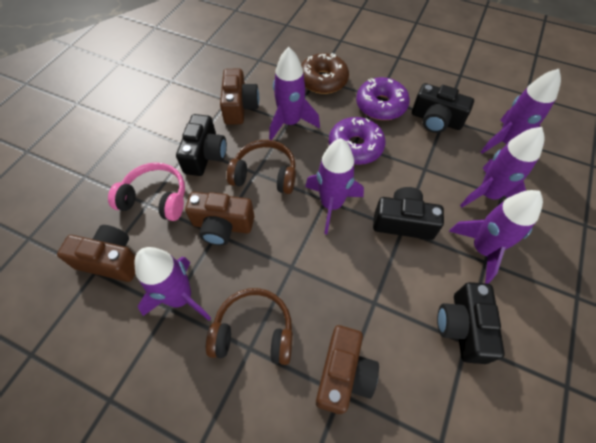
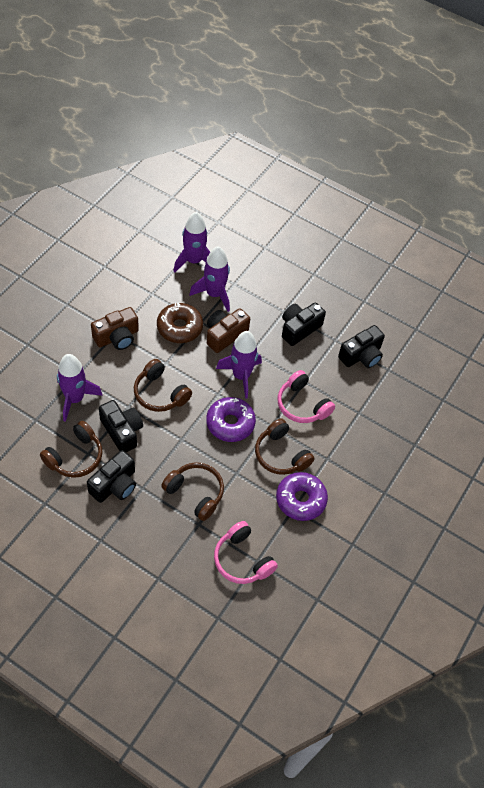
brown camera: [57,225,135,282] [185,192,254,245] [220,69,259,125] [316,325,379,414] = 4 -> [91,307,139,350] [207,308,250,353] = 2
brown headphones: [206,288,293,365] [227,140,296,194] = 2 -> [40,421,103,478] [134,359,192,412] [161,462,224,521] [255,418,315,475] = 4
pink headphones: [108,163,185,221] = 1 -> [214,521,278,584] [278,370,335,423] = 2
purple rocket: [134,247,211,321] [269,47,320,140] [305,138,364,234] [449,190,543,284] [460,127,545,207] [481,69,561,154] = 6 -> [57,354,103,422] [173,212,210,273] [189,246,230,312] [216,331,262,399] = 4

